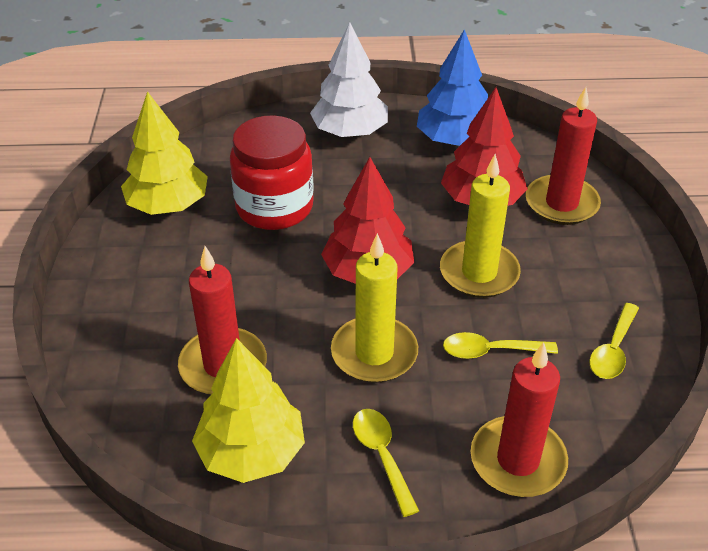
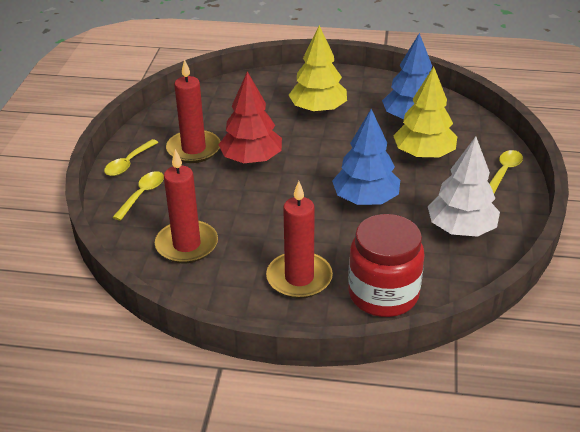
blue tree: [417,29,488,146] = 1 -> [332,109,400,205] [382,33,432,119] = 2
red tree: [321,157,414,284] [441,87,528,206] = 2 -> [218,71,282,164] = 1
yellow candle: [331,233,418,383] [440,154,521,298] = 2 -> none = 0

